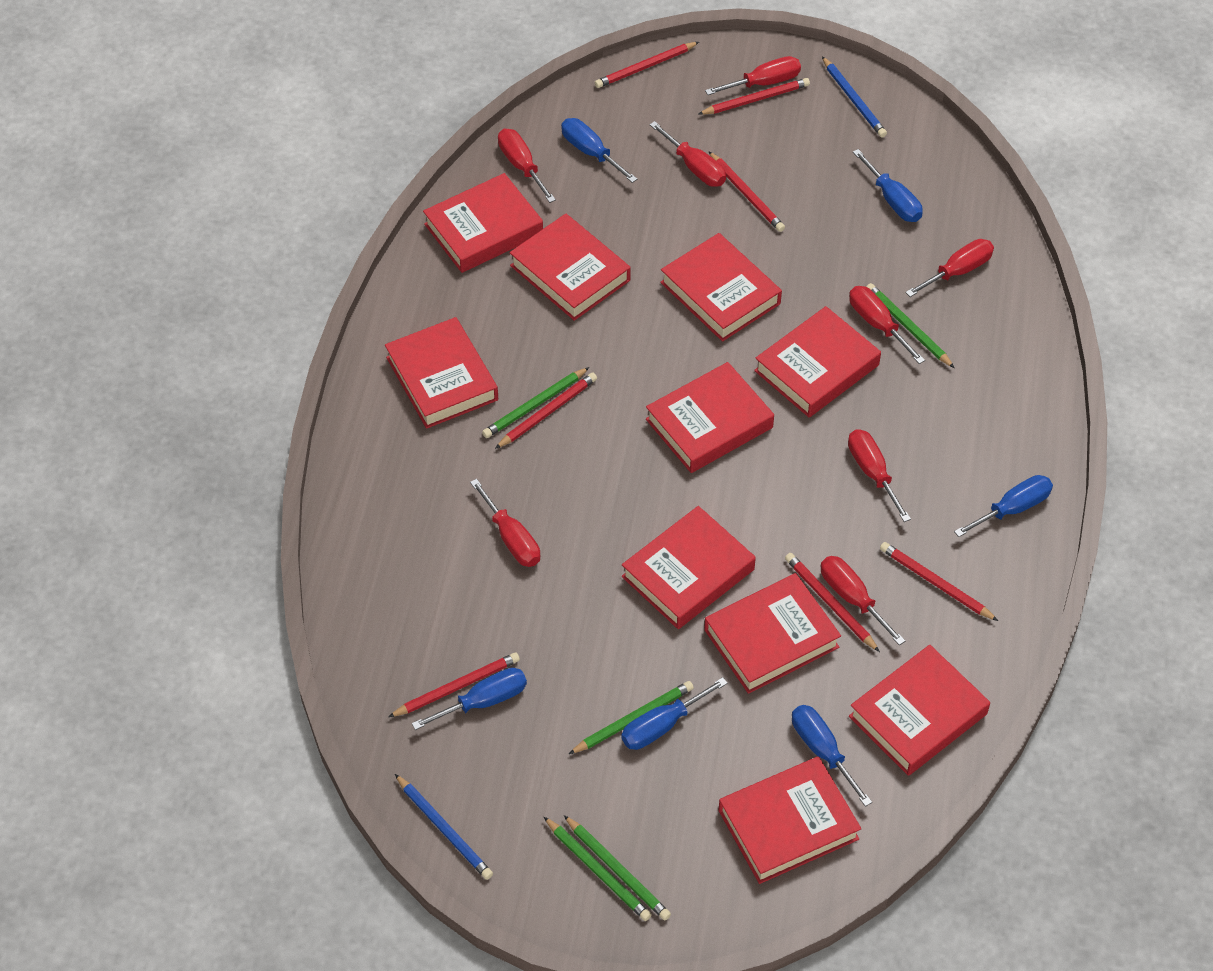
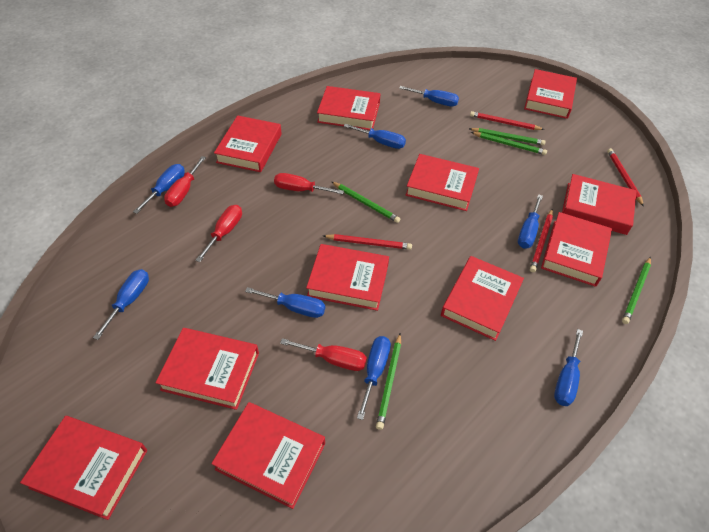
blue pencil: [395,774,493,880] [822,57,887,137] = 2 -> none = 0
blue screwdriver: [412,668,527,730] [561,118,637,183] [621,677,728,750] [792,705,872,807] [853,149,923,222] [954,475,1053,537] = 6 -> [93,269,149,340] [133,164,185,214] [245,287,325,318] [344,124,406,149] [357,336,391,420] [399,86,459,107] [518,194,543,249] [554,329,583,406] = 8
red book: [385,317,498,429] [423,173,543,273] [510,214,631,321] [622,506,756,629] [646,362,774,473] [660,233,782,341] [704,573,841,694] [718,756,861,884] [754,306,881,417] [849,645,990,776] = 10 -> [20,416,147,520] [156,328,259,410] [211,402,325,509] [214,116,282,172] [306,244,389,311] [317,86,380,130] [406,154,479,211] [441,256,524,341] [524,69,577,119] [541,212,612,287] [562,174,636,235] = 11
red pencil: [388,652,520,717] [495,373,597,449] [595,42,699,88] [698,78,810,115] [709,152,785,232] [785,553,880,652] [880,542,998,621] = 7 -> [324,234,412,250] [470,111,545,130] [530,209,553,272] [607,148,644,207] = 4
red screwdriver: [470,479,541,567] [498,129,556,203] [649,121,726,187] [705,56,801,95] [821,556,905,645] [848,430,911,522] [849,286,925,364] [905,239,994,297] = 8 -> [164,156,206,207] [196,205,242,262] [274,173,344,194] [280,338,367,371] = 4

